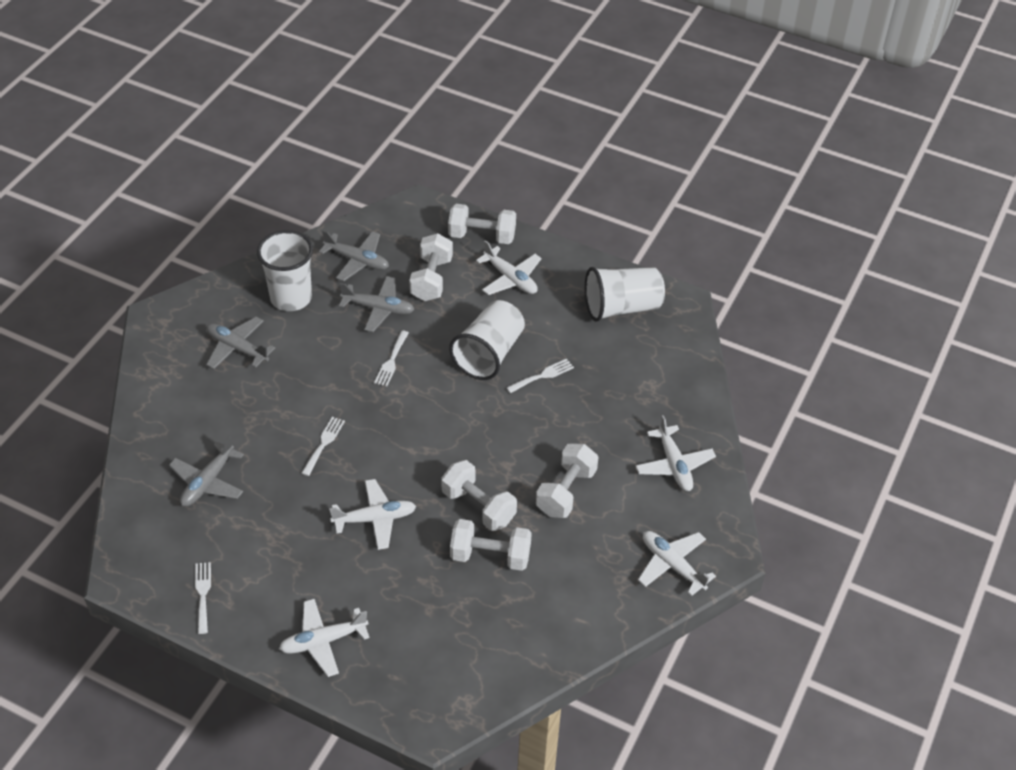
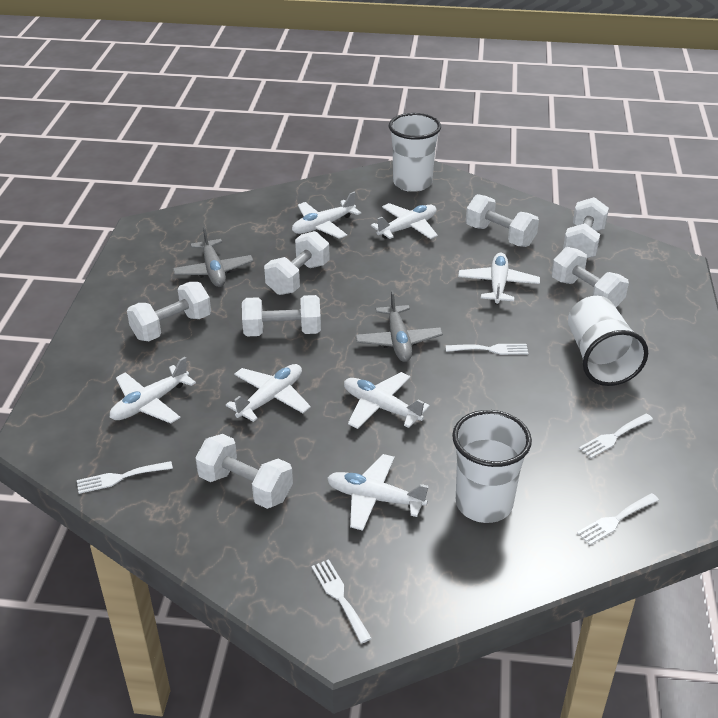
grey plane: [169,435,244,506] [206,317,275,369] [319,230,389,281] [339,276,415,332] = 4 -> [173,226,253,287] [355,291,443,362] = 2
white dumbbell: [409,233,453,301] [441,460,517,531] [448,204,516,244] [450,519,532,571] [536,443,599,518] = 5 -> [127,282,211,341] [195,434,293,509] [242,295,321,337] [264,231,330,295] [466,194,539,247] [552,247,629,307] [563,197,609,258] = 7
white fork: [195,562,211,634] [302,417,345,476] [374,331,409,386] [506,359,574,393] = 4 -> [77,461,173,494] [311,559,372,644] [446,344,528,355] [577,493,659,545] [579,413,653,458] = 5
white plane: [279,599,370,677] [329,479,416,550] [476,240,542,295] [636,415,716,491] [638,531,716,596] = 5 -> [110,357,196,423] [226,364,311,422] [292,192,361,239] [327,454,429,531] [344,372,430,429] [371,203,438,239] [458,253,540,304] = 7

